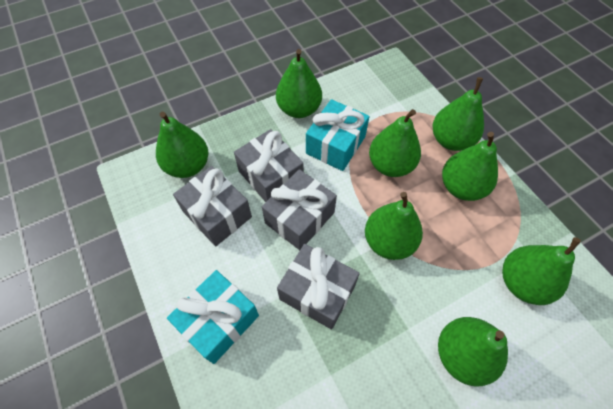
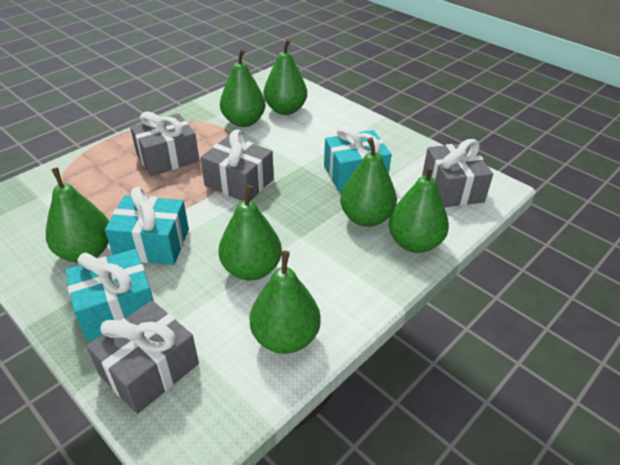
green pear: [156,112,208,178] [276,49,322,118] [365,192,423,260] [369,109,421,177] [432,77,484,151] [438,317,508,386] [442,132,498,201] [502,237,581,305] = 8 -> [46,167,109,263] [218,185,282,281] [220,49,265,127] [250,251,321,354] [264,39,307,115] [340,137,397,227] [388,165,449,253] = 7
turquoise gift: [167,270,259,364] [306,99,370,171] = 2 -> [65,249,154,341] [105,187,189,265] [324,125,391,191] = 3

